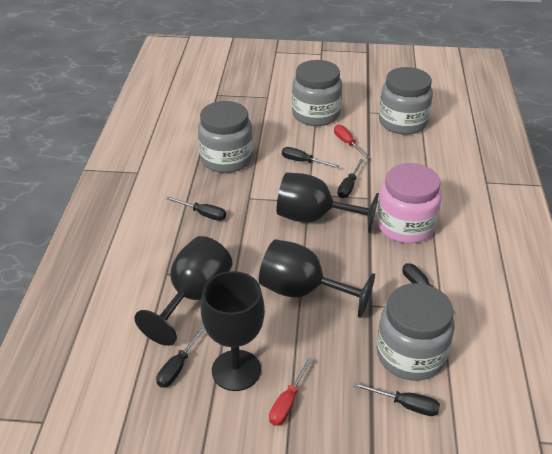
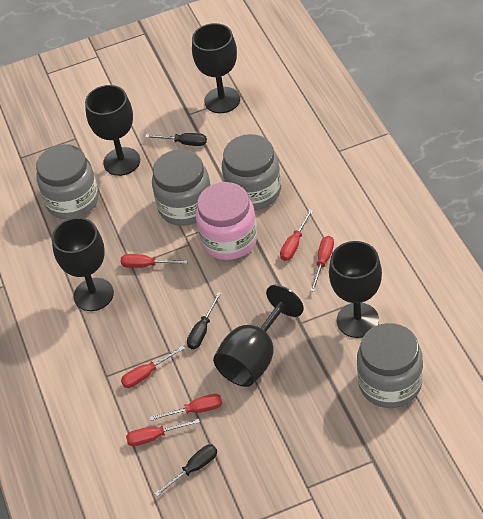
black goblet: [134,236,233,346] [201,271,265,391] [259,239,375,318] [276,172,379,233] = 4 -> [52,217,114,311] [85,85,140,176] [192,23,240,113] [213,285,304,387] [329,241,382,338] = 5
black screwdriver: [156,325,205,388] [166,197,226,221] [282,147,340,168] [338,159,364,198] [353,382,440,416] [402,263,456,314] = 6 -> [145,133,207,146] [154,444,217,497] [187,292,221,349] = 3
red screwdriver: [269,357,313,426] [334,125,370,159] = 2 -> [121,254,188,268] [121,346,185,388] [126,419,200,446] [149,394,222,421] [280,209,313,261] [310,236,334,292] = 6

